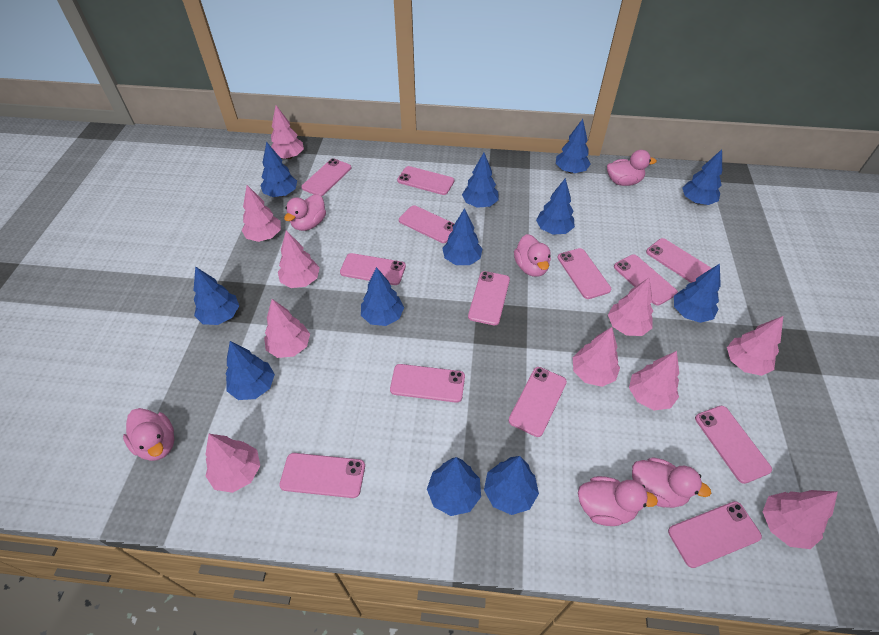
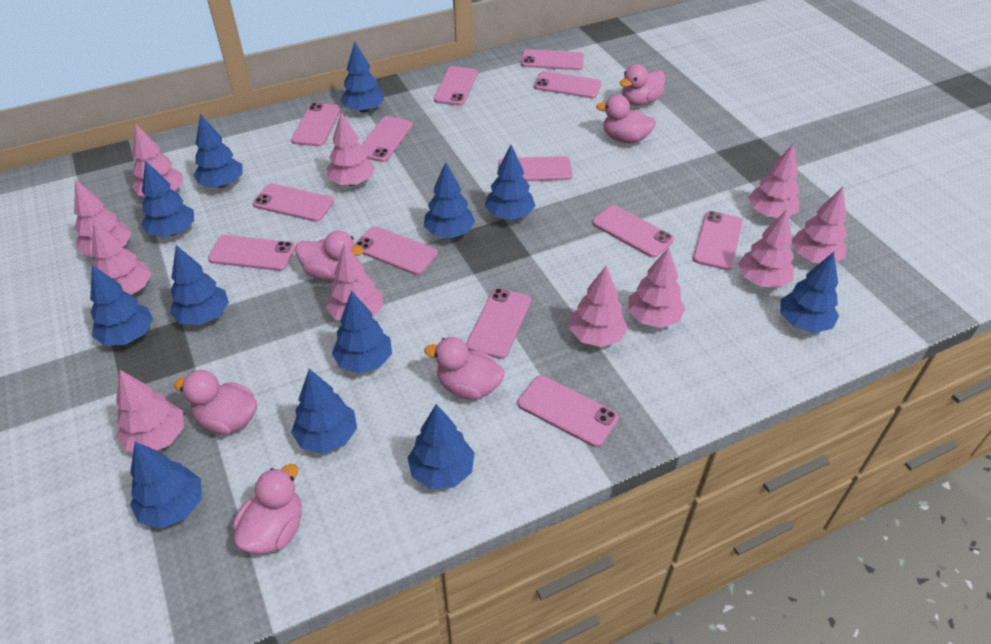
pink tree: [205,434,260,493] [241,185,281,242] [264,299,310,358] [271,105,304,159] [278,230,320,288] [573,327,620,387] [608,278,653,336] [629,351,679,410] [727,316,783,376] [762,490,838,549] = 10 -> [74,179,132,257] [92,220,151,295] [116,370,184,452] [132,124,183,197] [326,243,384,321] [327,112,375,186] [569,266,628,347] [628,247,685,328] [738,210,794,288] [748,143,800,218] [792,187,847,263] = 11

